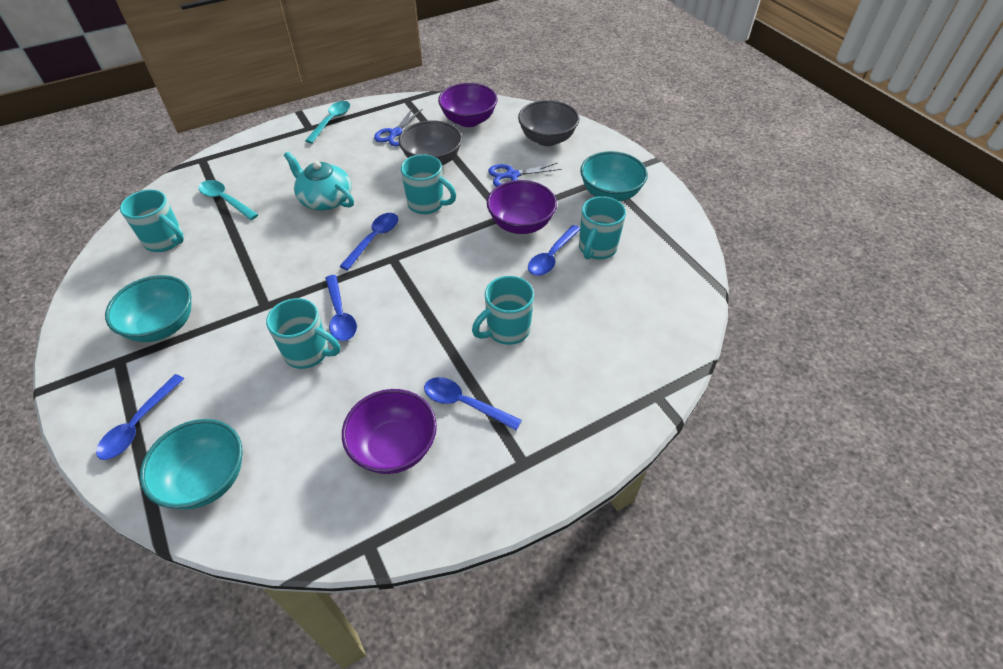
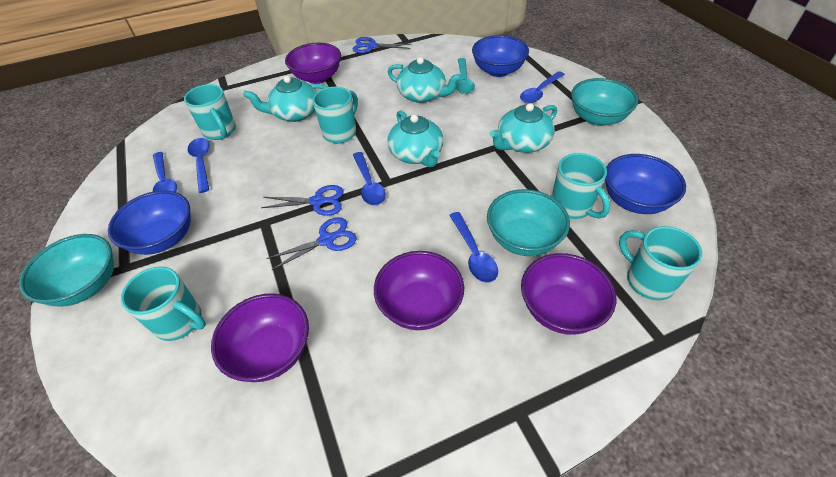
blue bowl: none = 0 -> [108,190,191,255] [472,35,529,77] [605,154,686,214] = 3
blue scissors: [374,107,422,146] [488,163,562,187] = 2 -> [261,185,344,216] [266,217,356,270] [353,37,411,53] = 3
grey bowl: [399,120,462,165] [518,100,579,146] = 2 -> none = 0
purple bowl: [342,389,437,474] [438,83,497,127] [487,180,557,234] = 3 -> [211,293,309,382] [285,43,341,84] [374,251,464,330] [521,253,616,335] = 4
turquoise spoon: [199,180,259,220] [305,101,350,143] = 2 -> [456,58,475,94] = 1
turquoise teapot: [284,152,354,210] = 1 -> [243,76,327,122] [387,110,444,167] [388,57,462,103] [490,103,557,153] = 4

